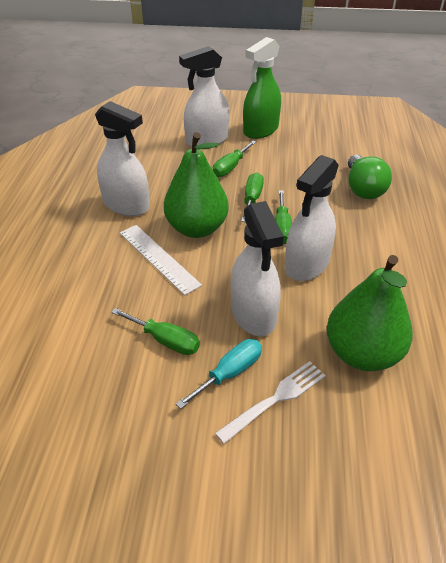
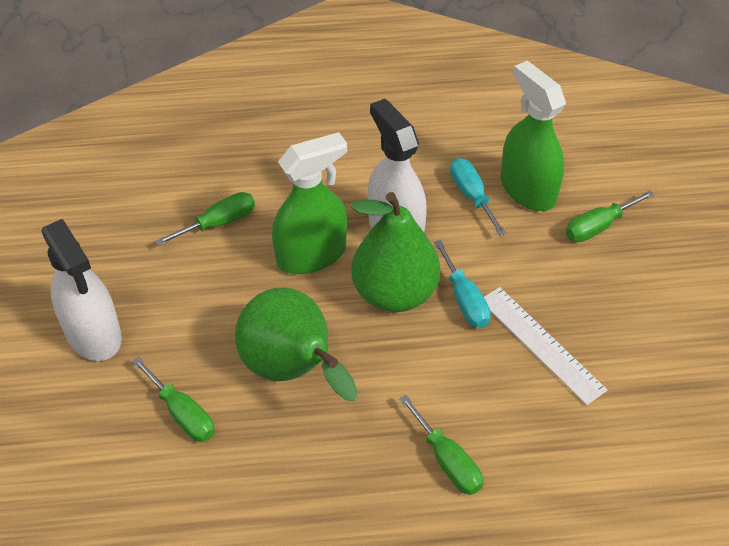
green light bulb: [348,155,392,199] = 1 -> none = 0
green spray bottle: [243,37,281,139] = 1 -> [272,132,347,274] [501,61,566,211] = 2
turquoise screwdriver: [176,339,262,409] = 1 -> [434,240,491,328] [450,158,506,236] = 2
white fork: [215,361,326,444] = 1 -> none = 0
white spray bottle: [95,101,150,216] [179,46,229,147] [231,201,284,336] [285,155,339,281] = 4 -> [41,219,122,361] [368,99,427,232] = 2

